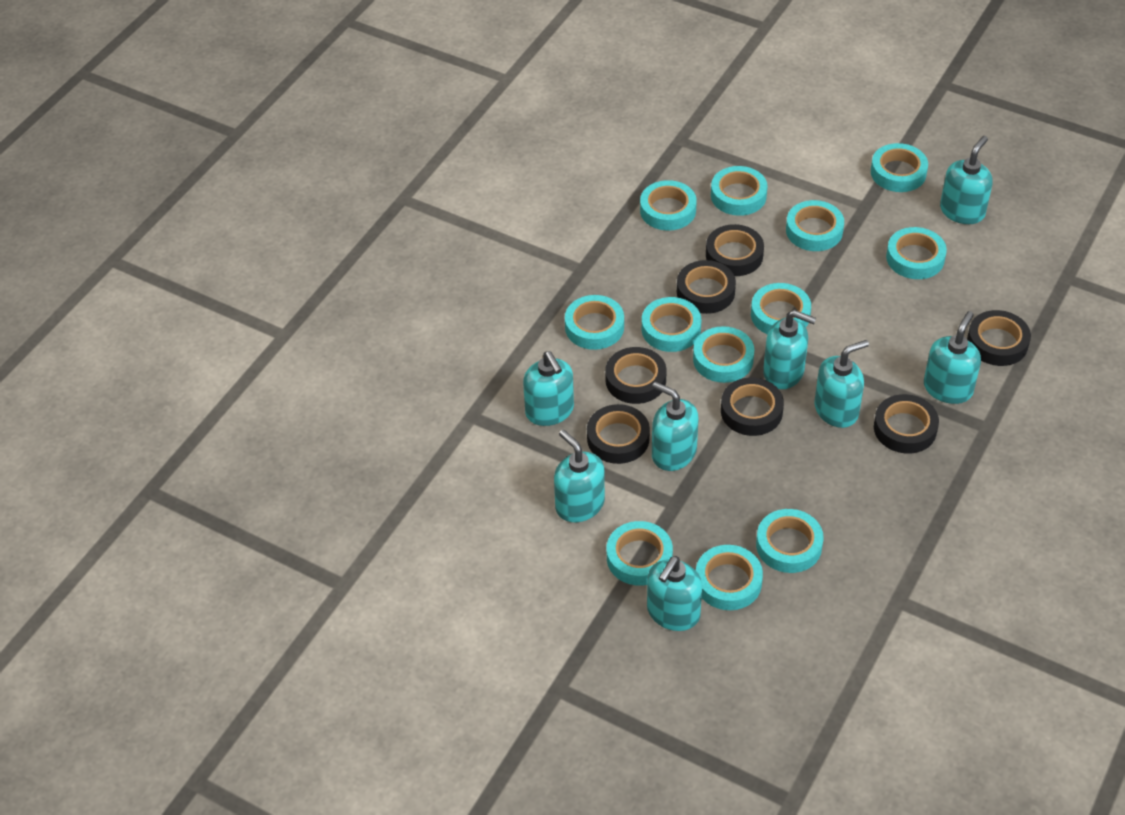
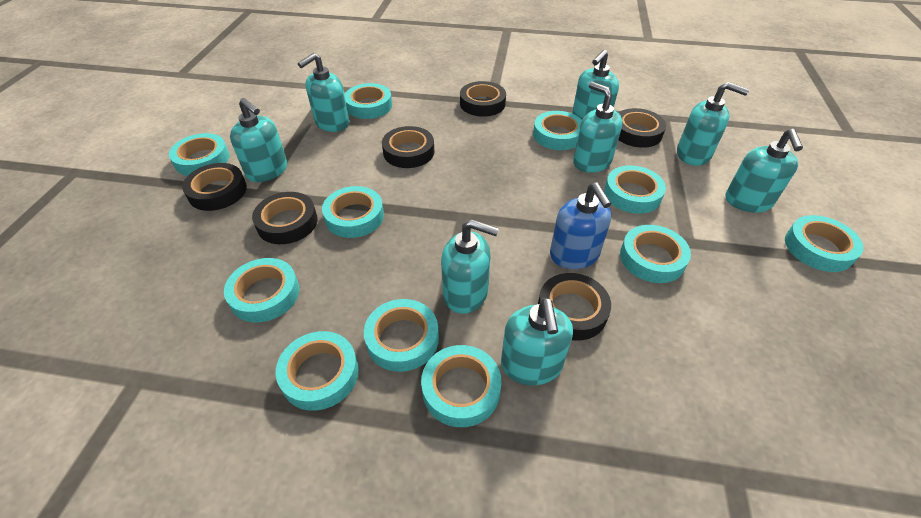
black tape: [587,404,650,464] [605,347,667,404] [677,260,736,314] [706,224,764,276] [721,377,784,436] [874,394,939,454] [967,310,1031,366] = 7 -> [182,163,247,211] [252,192,318,244] [382,126,434,168] [460,81,506,117] [538,273,611,340] [618,108,666,148] = 6
blue soap dispenser: none = 0 -> [550,182,611,269] = 1
turquoise tape: [565,295,624,350] [607,521,673,586] [640,180,697,230] [642,297,701,352] [693,326,754,383] [696,545,763,610] [711,166,768,216] [751,283,811,335] [756,509,824,573] [786,200,844,251] [871,143,928,192] [886,227,947,279] = 12 -> [169,133,230,176] [224,258,299,323] [276,331,359,411] [322,186,384,238] [345,83,392,119] [364,299,439,372] [421,345,502,427] [533,111,582,150] [604,165,666,214] [620,225,691,283] [785,215,864,272] = 11

